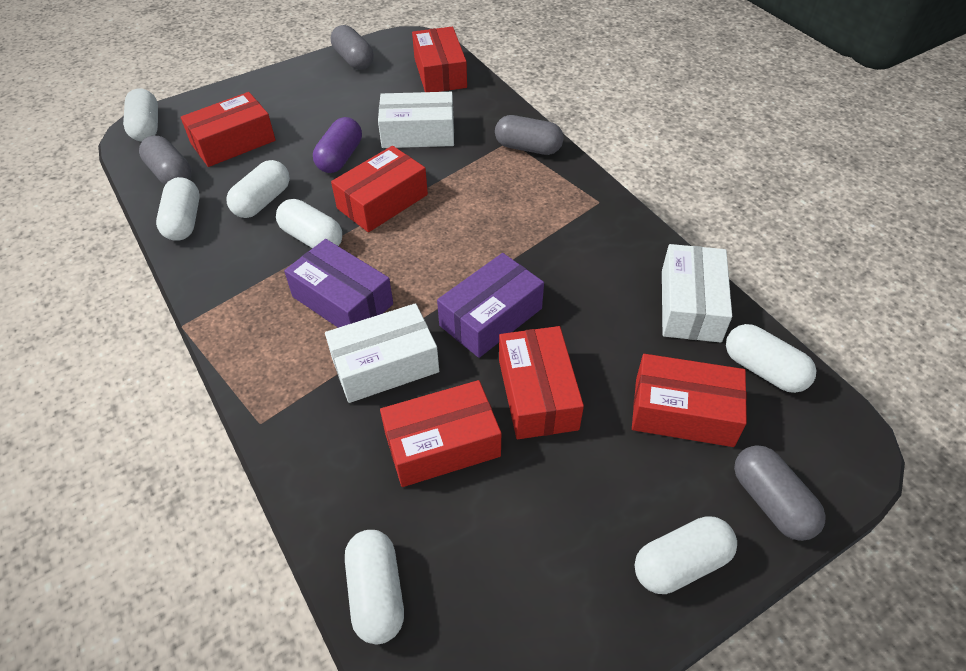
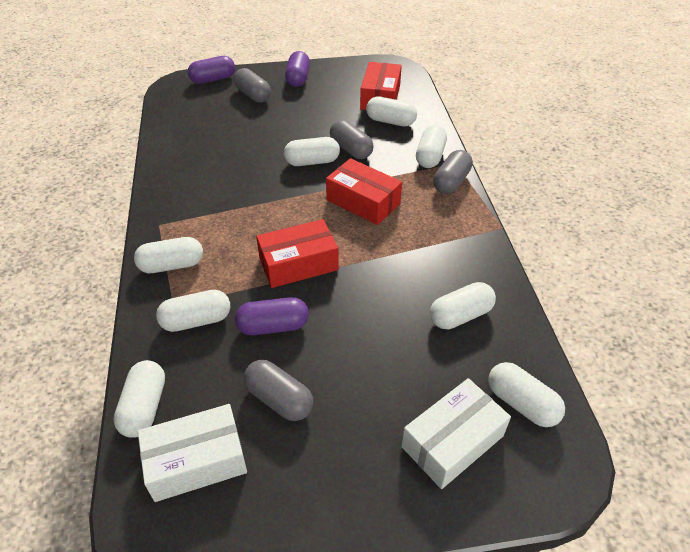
purple box: [284,239,393,328] [437,253,544,358] = 2 -> none = 0
purple capsule: [313,117,362,173] = 1 -> [188,56,235,84] [235,297,309,335] [285,51,310,87] = 3
red box: [181,92,276,167] [331,146,428,232] [380,380,501,487] [412,27,467,92] [499,326,584,439] [632,354,747,447] = 6 -> [256,219,339,288] [326,158,402,225] [360,62,402,110] = 3
white box: [325,303,439,403] [378,92,454,148] [662,244,732,343] = 3 -> [138,404,247,502] [401,378,511,489] = 2
white capsule: [123,88,158,141] [156,177,200,241] [226,160,290,218] [276,199,342,248] [345,530,404,644] [635,516,737,594] [726,324,816,393] = 7 -> [113,360,165,438] [134,237,203,273] [156,290,230,332] [284,137,340,166] [366,97,417,127] [416,125,447,168] [430,282,496,329] [488,362,565,427] = 8

